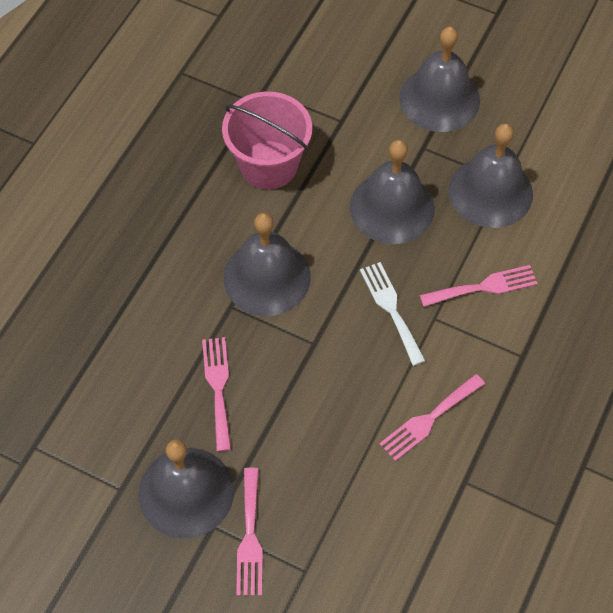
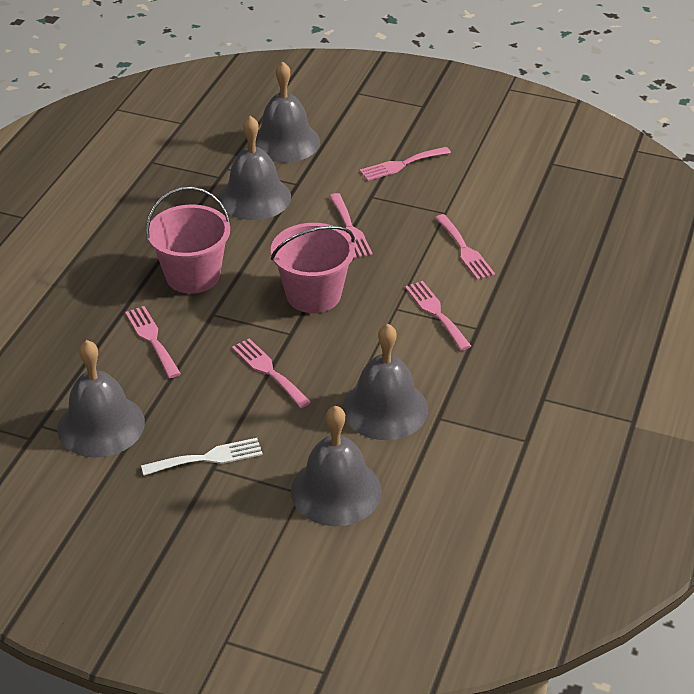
pink bucket: [222,91,312,189] = 1 -> [146,186,230,294] [271,223,355,313] = 2
pink fork: [202,337,231,452] [236,468,263,596] [379,374,485,461] [419,265,538,307] = 4 -> [125,306,181,378] [232,338,311,408] [329,193,373,258] [360,147,451,181] [405,281,471,351] [435,214,495,280] = 6

